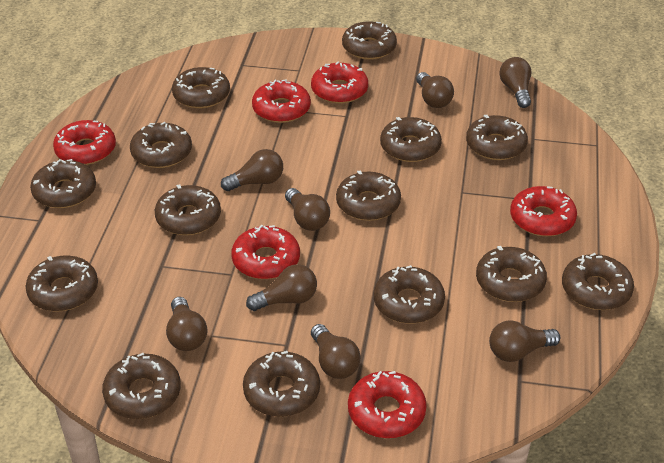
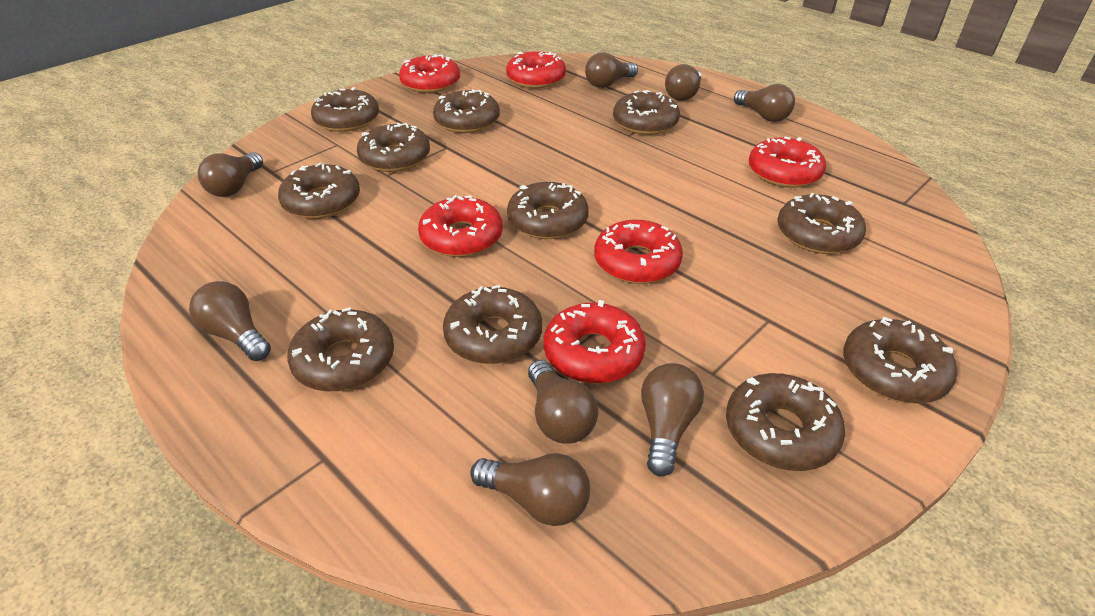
brown donut: [26,255,98,312] [30,159,96,208] [102,353,181,419] [130,122,192,168] [155,185,221,235] [172,67,230,108] [243,351,320,417] [336,170,401,221] [342,21,397,60] [374,265,445,324] [380,117,442,162] [466,115,528,160] [476,246,547,302] [562,253,634,310] = 14 -> [278,163,360,219] [287,307,394,392] [311,87,379,132] [357,123,430,172] [433,89,500,133] [443,285,542,364] [507,182,589,239] [613,90,680,135] [726,373,845,471] [778,193,866,254] [843,317,957,404] = 11

